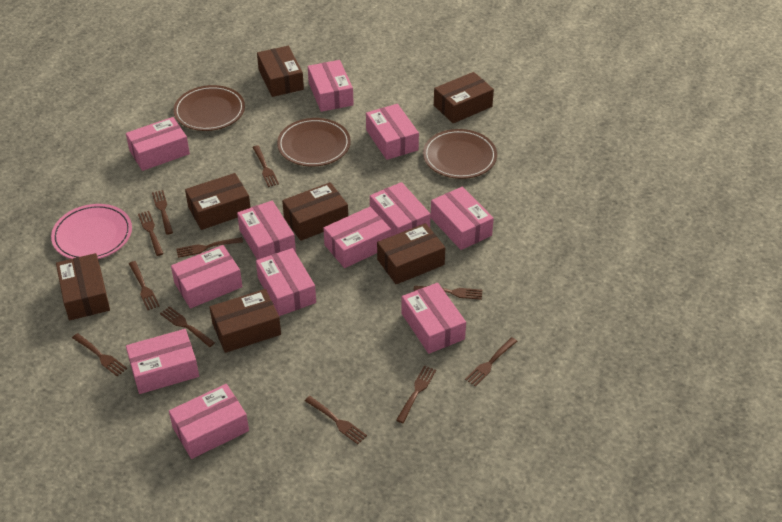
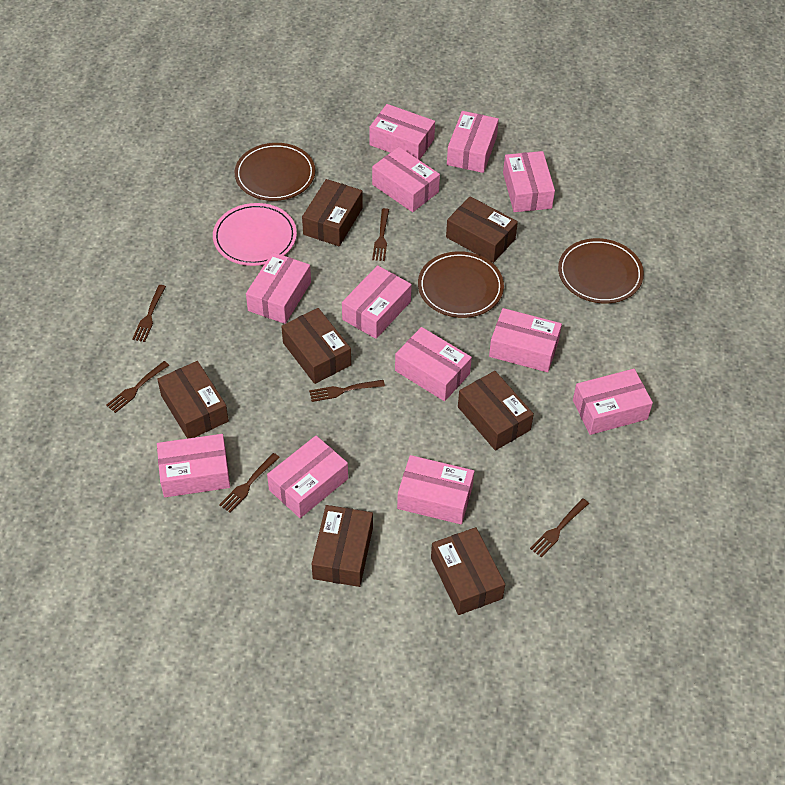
brown fork: [72,333,127,377] [129,261,160,310] [138,211,164,256] [152,190,173,235] [160,306,215,347] [176,237,243,258] [252,145,279,187] [305,396,367,444] [396,365,436,423] [413,286,482,300] [465,337,517,387] = 11 -> [106,361,169,413] [132,285,166,342] [219,453,280,513] [309,380,385,402] [372,208,389,261] [530,498,589,557] = 6

